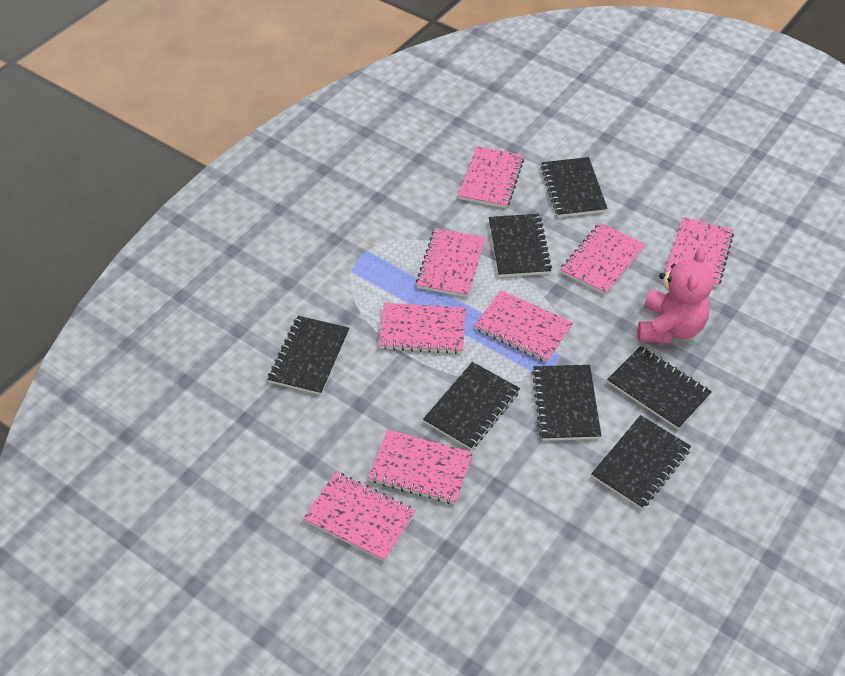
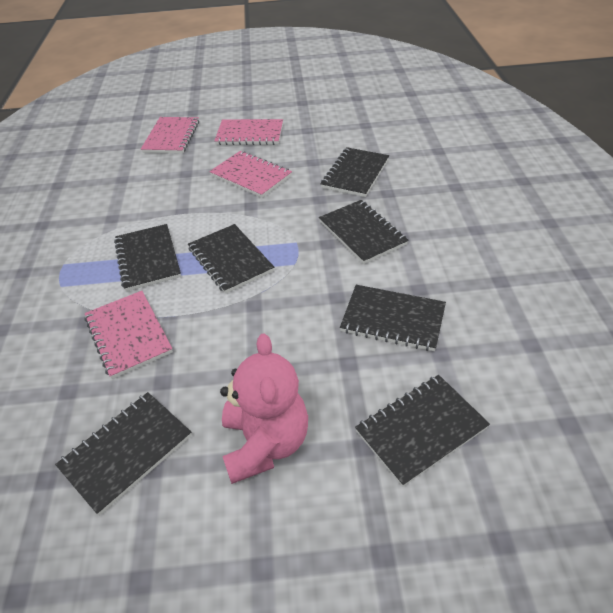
pink notebook: [303,472,416,562] [368,430,473,505] [379,303,466,354] [416,228,485,297] [458,146,524,208] [474,290,573,362] [560,223,645,295] [666,217,734,287] = 8 -> [84,291,173,379] [141,117,199,154] [209,151,292,198] [214,119,283,145] = 4

